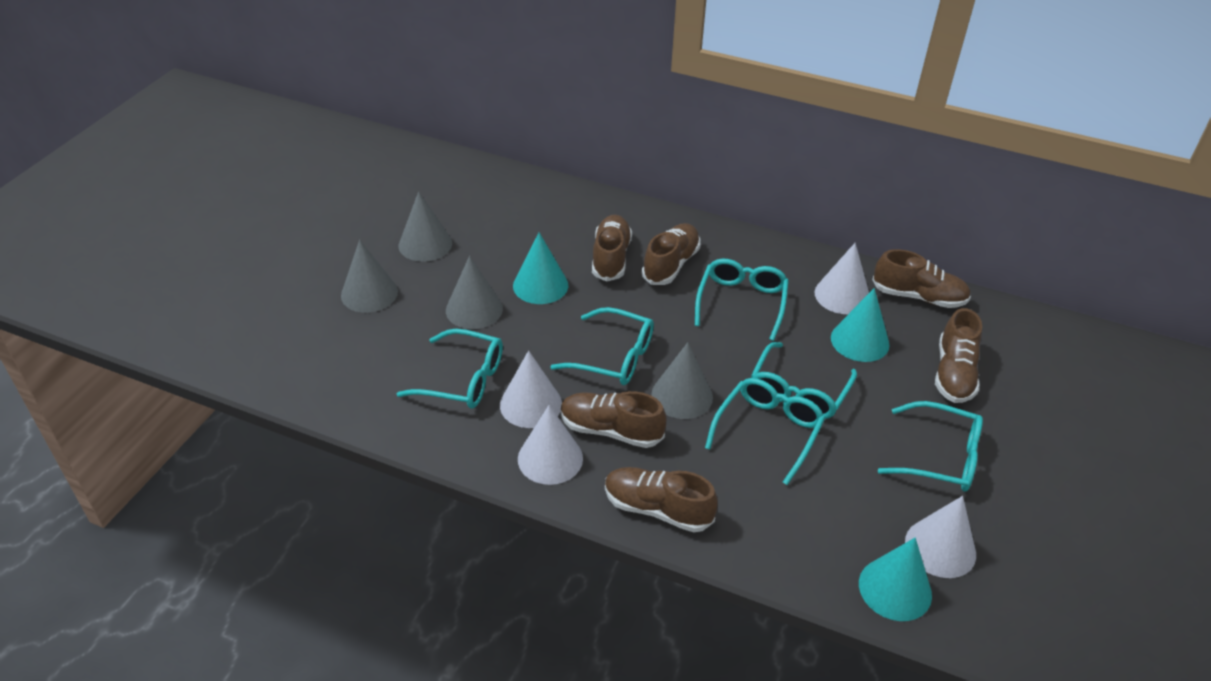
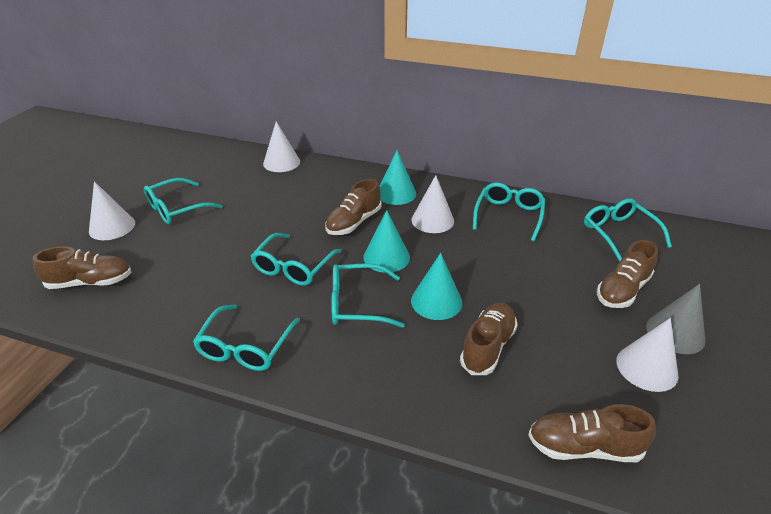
brown shoe: [561,391,666,448] [592,215,632,281] [605,467,718,532] [642,223,701,285] [872,249,971,308] [935,308,982,403] = 6 -> [33,246,132,289] [325,179,382,235] [460,303,518,375] [528,404,656,462] [597,240,658,308] = 5
grey cone: [341,240,398,313] [399,191,452,262] [446,256,503,329] [651,342,713,419] = 4 -> [646,284,705,354] = 1

